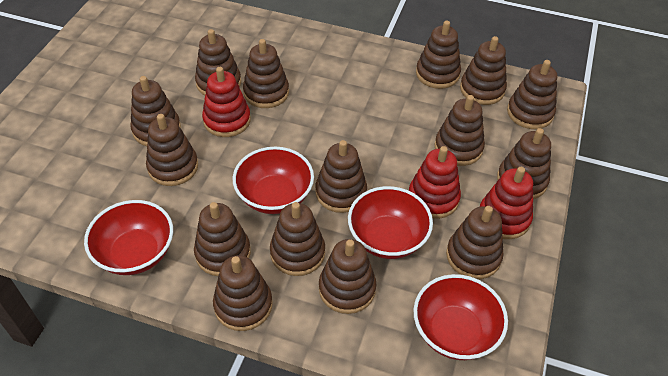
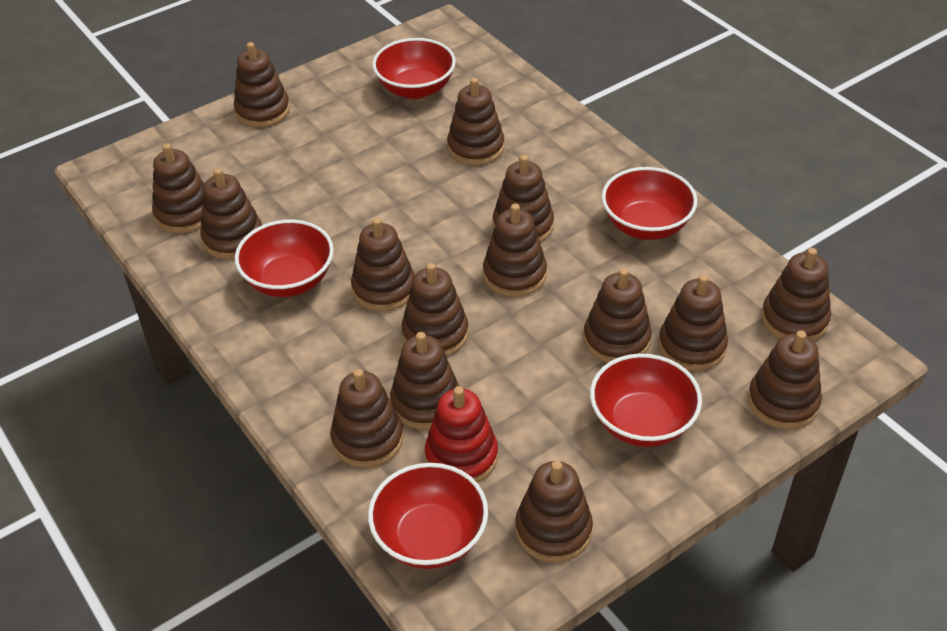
red bowl: [84,200,173,275] [233,147,314,214] [348,186,433,259] [414,274,508,360] = 4 -> [235,220,334,297] [368,463,488,569] [372,38,456,99] [590,354,702,447] [602,167,697,240] = 5
red stacking toy: [202,67,251,137] [409,146,461,219] [480,167,533,239] = 3 -> [425,386,498,483] = 1

